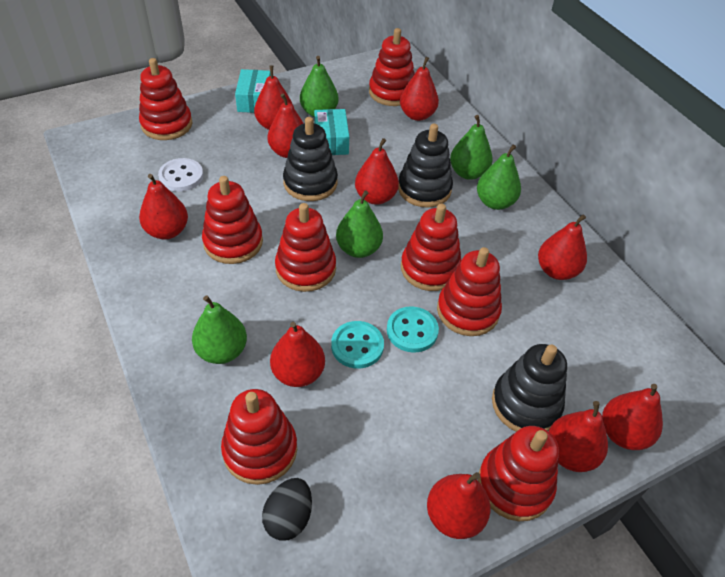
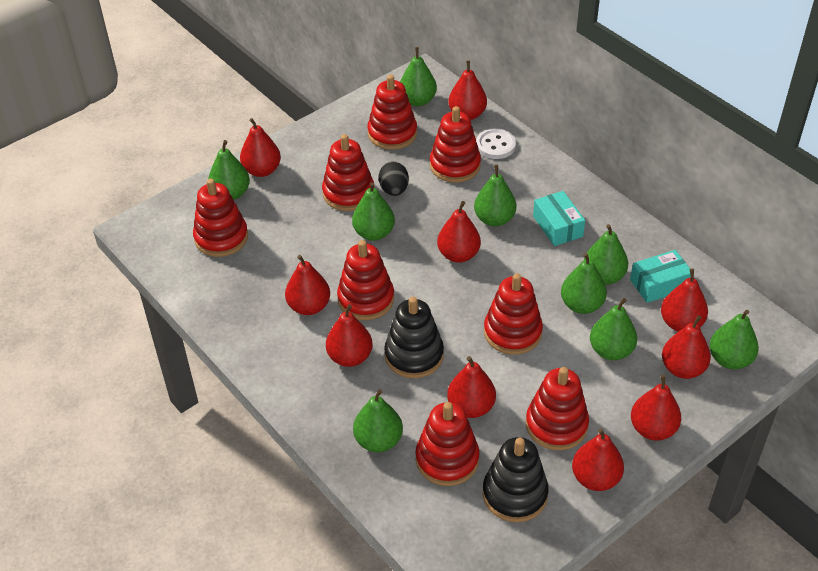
black stacking toy: [283,117,338,201] [398,124,453,208] [492,344,567,432] = 3 -> [384,297,444,378] [483,437,549,522] = 2
green pear: [192,295,247,364] [300,56,339,117] [336,190,383,258] [450,115,493,180] [477,144,521,210] = 5 -> [208,140,250,200] [352,182,395,241] [353,389,403,452] [400,47,437,106] [474,164,516,227] [561,253,607,314] [584,224,628,285] [590,298,637,360] [710,310,759,369] = 9
turquoise button: [331,321,384,369] [387,306,439,353] = 2 -> none = 0

